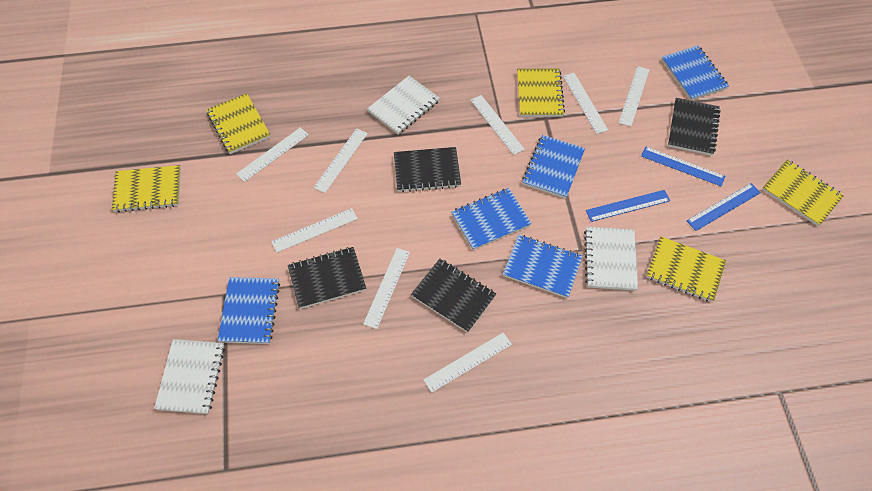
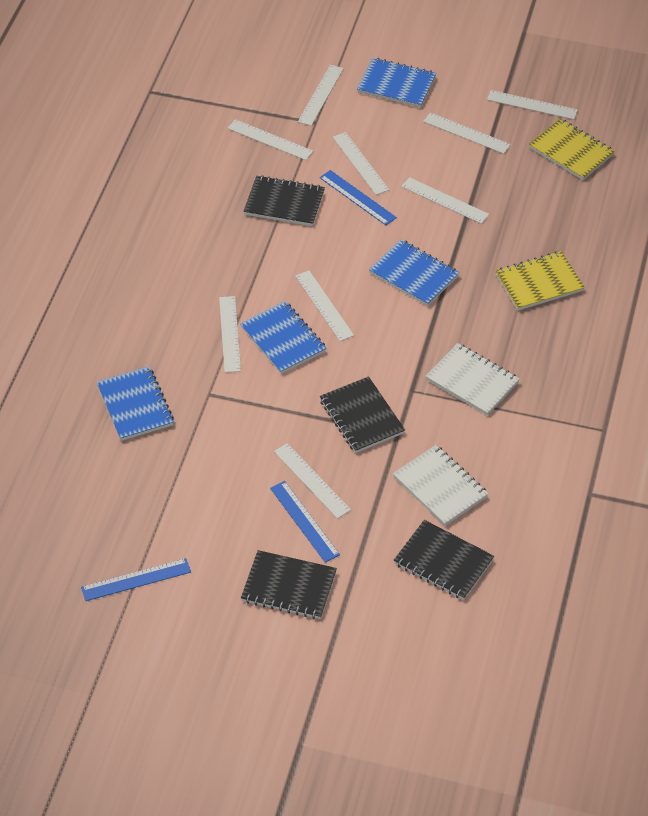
blue notebook: [217,277,280,344] [451,188,532,250] [503,235,583,298] [522,135,585,199] [662,45,729,100] = 5 -> [97,366,174,441] [240,301,326,374] [357,58,436,108] [369,239,459,306] = 4
white notebook: [154,339,225,414] [367,76,440,134] [584,227,638,291] = 3 -> [393,445,488,526] [425,343,520,416] = 2
white ruler: [236,127,309,182] [271,208,358,253] [313,128,368,193] [363,248,410,329] [423,333,512,393] [471,95,525,155] [563,73,608,134] [619,66,650,127] = 8 -> [219,296,241,373] [227,119,313,160] [274,443,351,519] [295,270,354,341] [298,65,344,126] [333,132,389,195] [401,177,489,224] [423,112,511,154] [487,90,578,120] = 9
yellow notebook: [112,165,181,212] [206,93,270,154] [517,68,565,117] [646,236,726,302] [762,160,844,226] = 5 -> [495,251,585,311] [529,119,615,180] = 2

